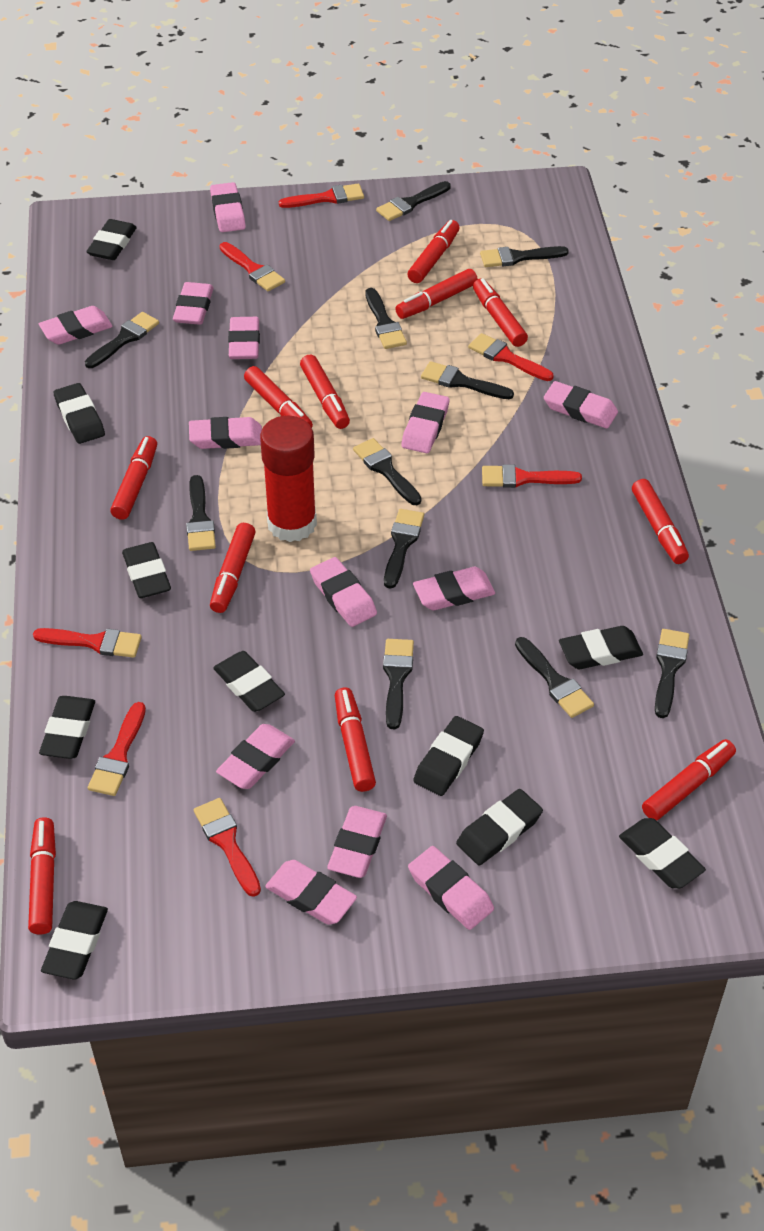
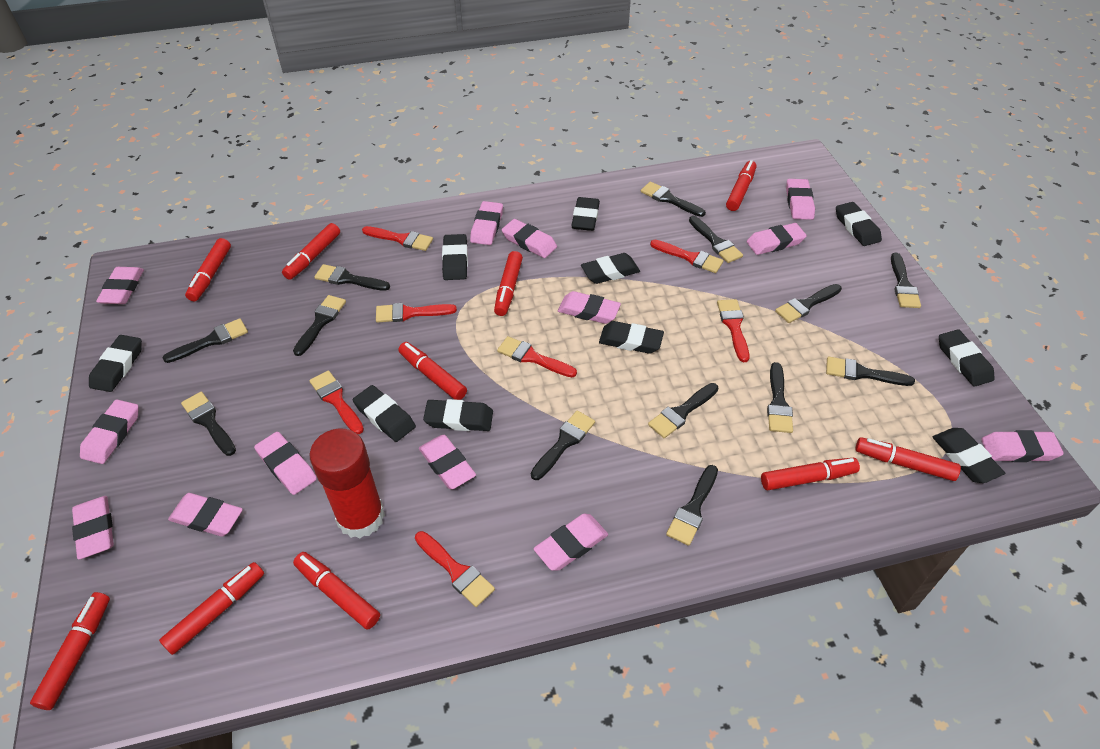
black brush: [85,312,159,368] [186,475,216,551] [353,438,422,505] [365,288,407,349] [376,181,451,221] [383,639,414,729] [384,509,424,589] [421,361,514,399] [480,246,569,267] [515,637,594,718] [655,629,689,718] = 11 -> [163,318,248,363] [181,392,236,456] [293,295,346,356] [314,264,390,291] [531,411,595,480] [641,182,706,217] [648,383,718,438] [666,465,718,546] [689,216,743,263] [767,362,793,433] [775,284,842,323] [826,357,915,386] [891,253,921,308] = 13
red marker: [28,817,56,935] [110,436,157,520] [210,523,256,613] [244,366,313,428] [300,354,350,429] [335,687,376,792] [395,269,478,319] [407,220,460,283] [473,278,528,347] [632,479,689,564] [642,739,736,821] = 11 -> [30,592,110,710] [159,562,264,655] [185,238,231,301] [282,223,340,280] [293,552,380,629] [398,342,467,400] [494,251,523,316] [726,160,756,211] [761,458,860,490] [855,437,961,481] = 10

